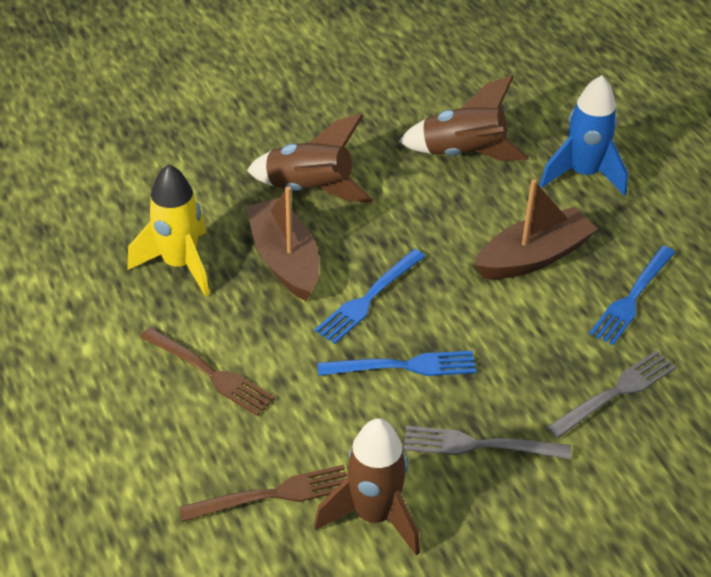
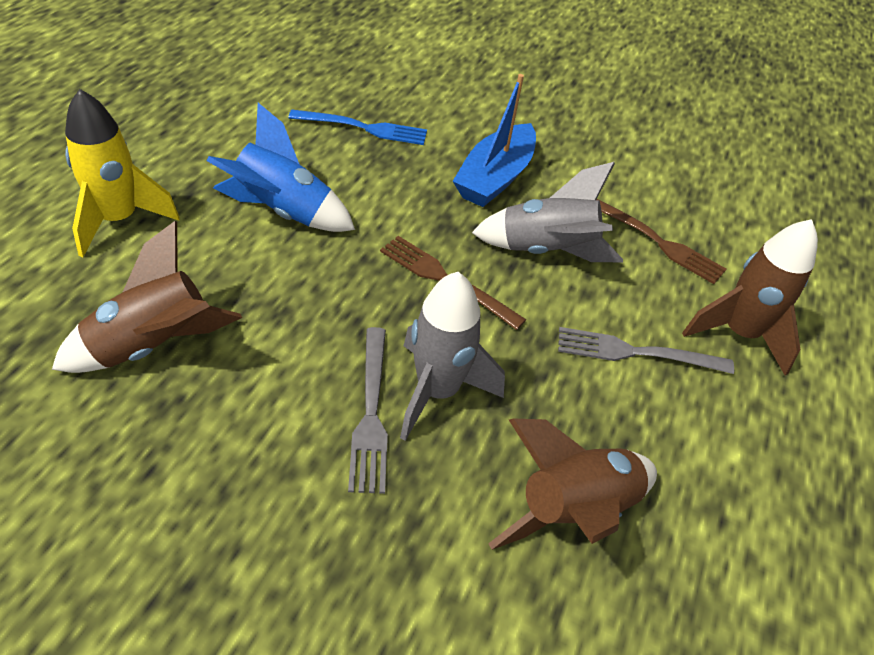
blue boat: none = 0 -> [453,74,536,207] = 1
blue fork: [314,249,425,344] [317,351,476,376] [589,246,675,345] = 3 -> [288,110,427,145] = 1
brown boat: [246,186,319,301] [475,179,598,279] = 2 -> none = 0
grey rocket: none = 0 -> [400,272,505,441] [472,162,623,262] = 2

